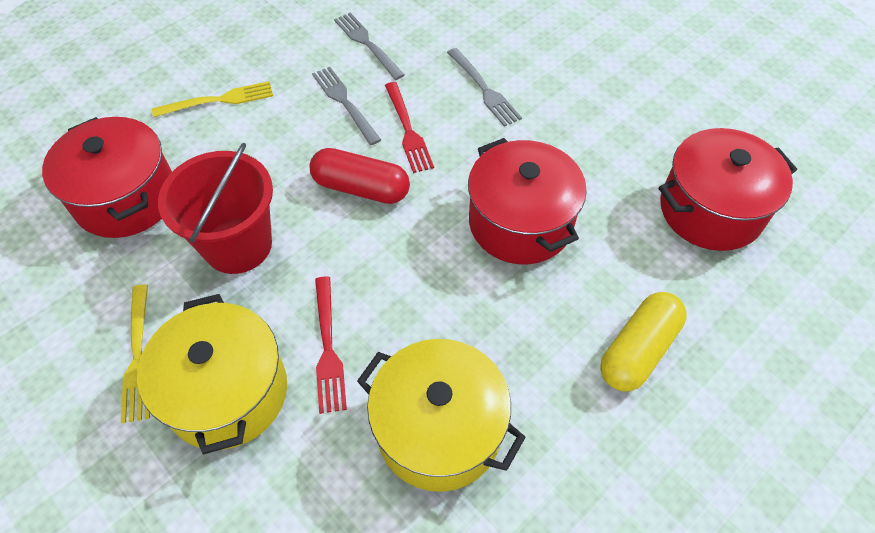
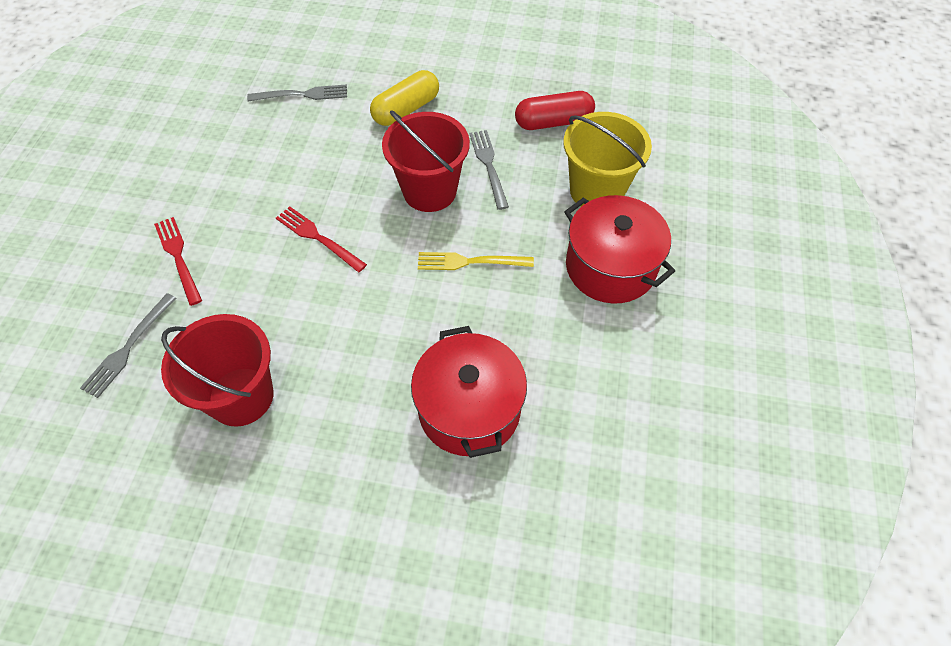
red bucket: [158,143,273,274] = 1 -> [161,314,274,427] [382,110,470,212] = 2
red pot: [42,117,172,238] [468,138,587,264] [659,128,797,251] = 3 -> [411,326,527,458] [564,195,675,304] = 2
yellow bucket: none = 0 -> [563,112,652,207] = 1
yellow fork: [121,284,150,423] [152,81,273,117] = 2 -> [418,252,534,270] = 1
yellow pot: [137,294,287,454] [357,339,526,492] = 2 -> none = 0

